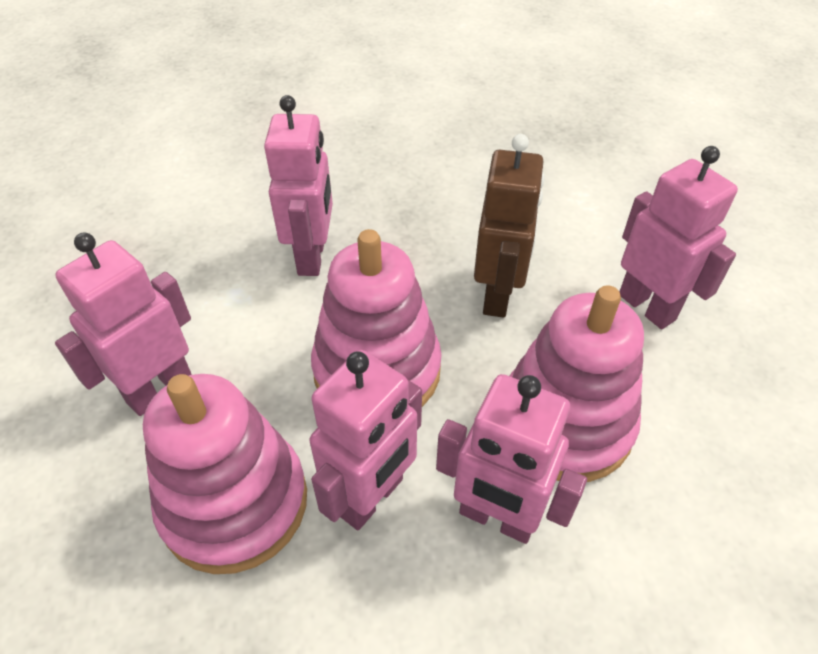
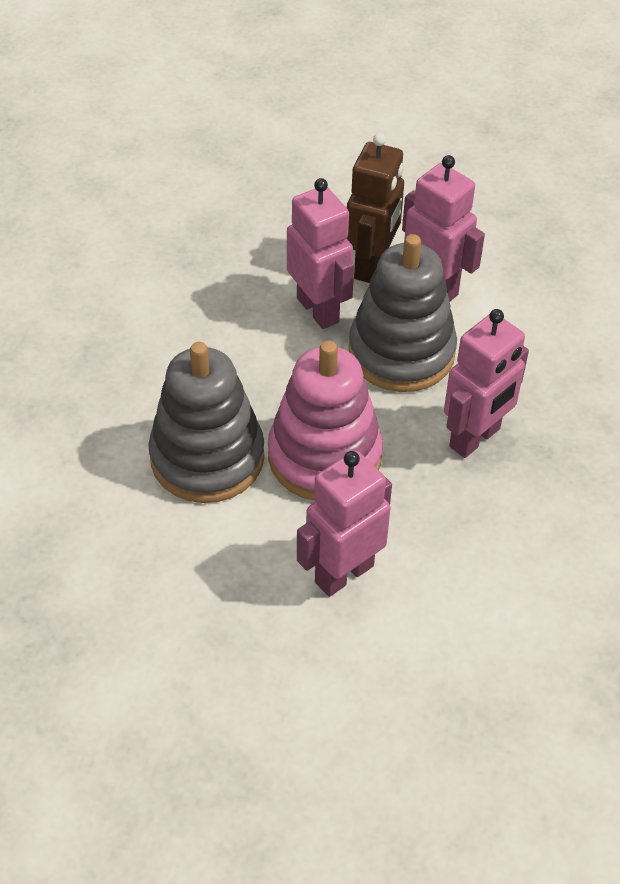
grey stacking toy: none = 0 -> [148,342,265,503] [348,234,457,392] = 2
pink robot: [55,233,192,416] [264,95,333,276] [309,350,422,530] [436,374,587,544] [619,146,738,329] = 5 -> [287,178,354,329] [297,451,392,597] [402,155,485,301] [444,309,529,458] = 4
pink stacking toy: [143,374,307,574] [311,229,442,407] [510,285,644,482] = 3 -> [268,341,383,501] = 1

